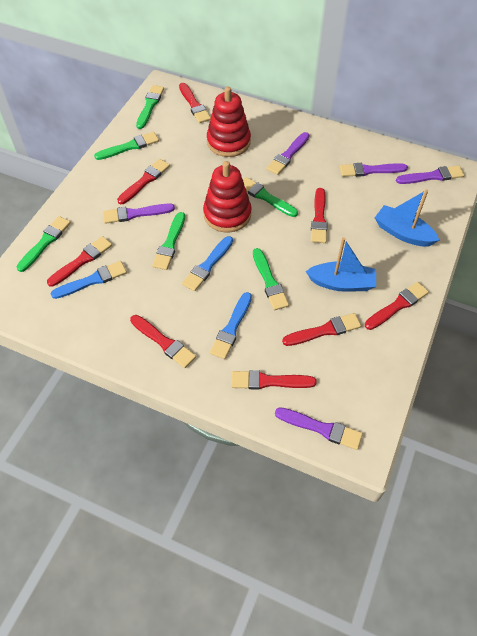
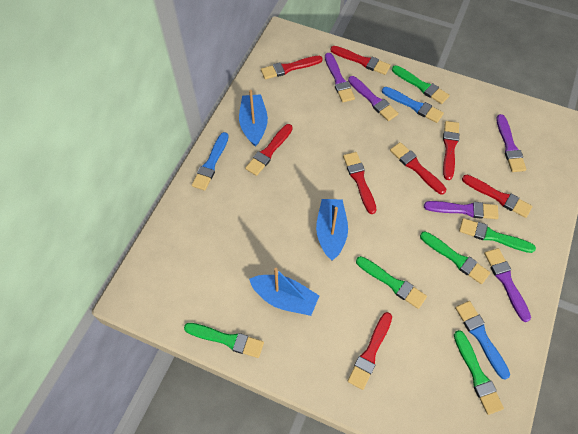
blue boat: [306,238,376,292] [375,190,439,247] = 2 -> [239,90,268,147] [249,268,319,316] [316,199,348,261] = 3
red stacking toy: [203,161,252,233] [207,87,251,157] = 2 -> none = 0

